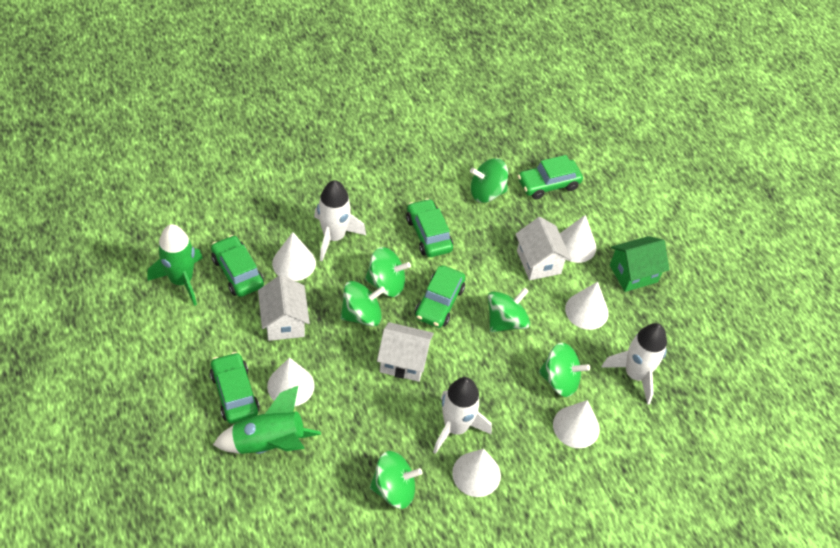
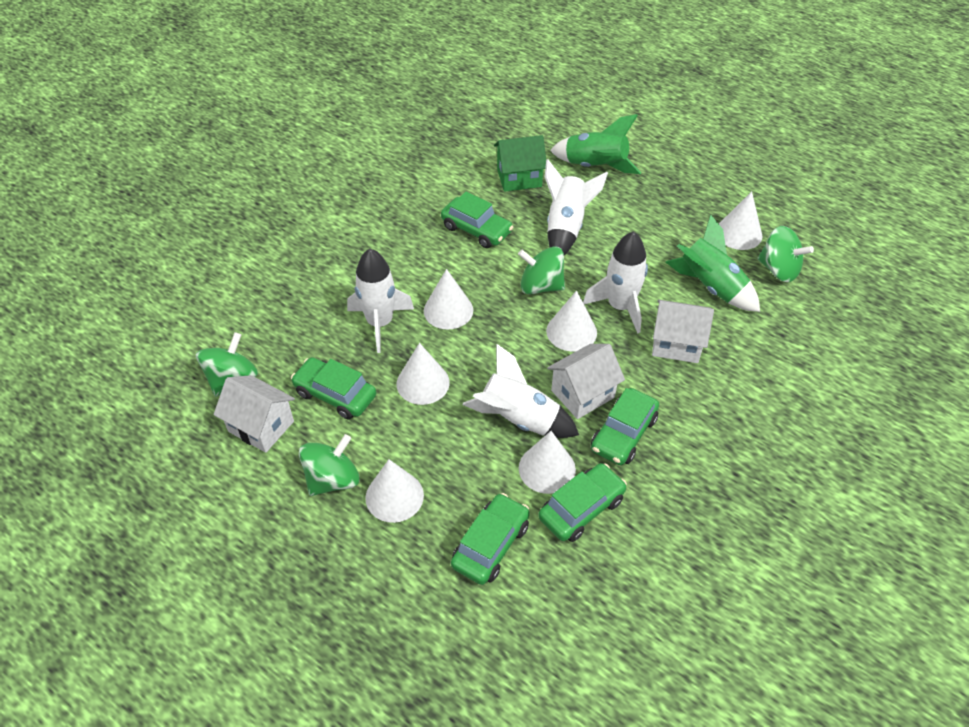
green spinning top: [341,281,386,327] [365,247,411,297] [370,451,423,509] [470,158,508,203] [488,288,530,332] [539,343,590,397] = 6 -> [196,332,258,397] [299,434,360,496] [518,247,565,295] [757,226,814,282] = 4
white rocket: [314,180,366,261] [433,377,492,454] [601,323,667,405] = 3 -> [347,248,414,353] [462,344,579,438] [545,159,608,255] [583,231,648,334] = 4

